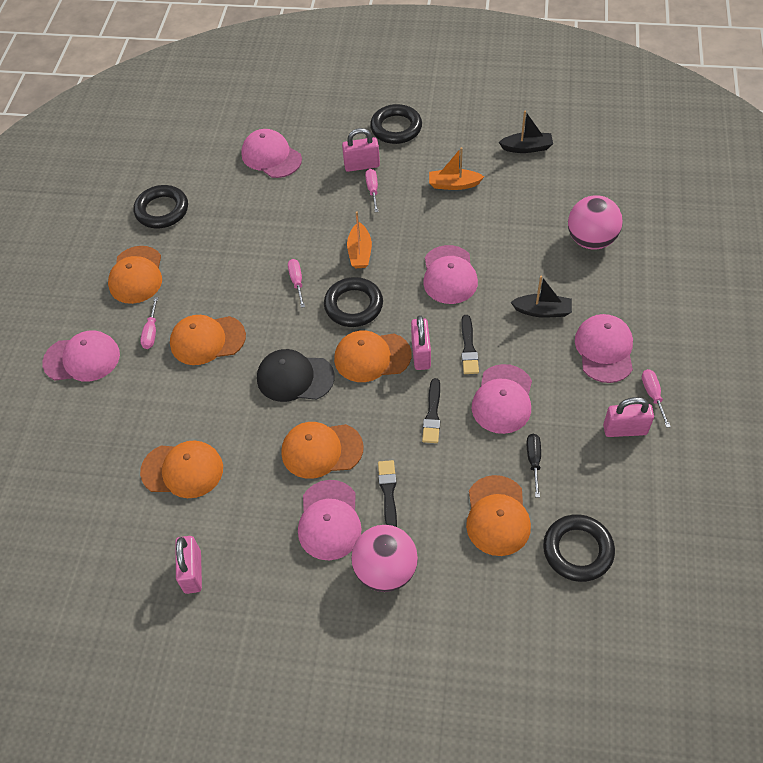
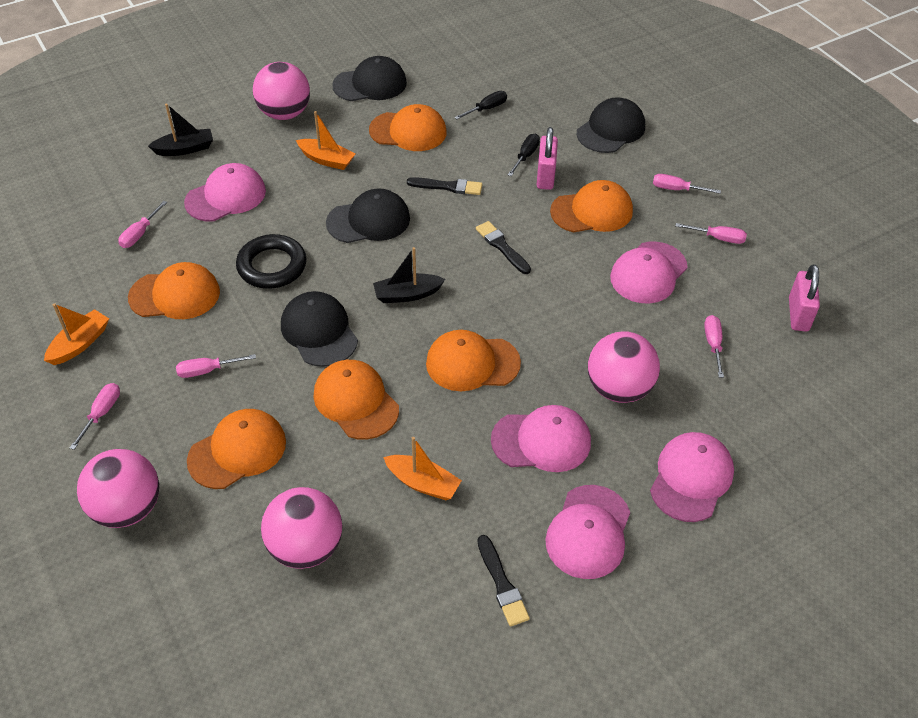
black cap: [257,349,335,402] = 1 -> [281,291,358,367] [326,188,410,243] [332,56,407,101] [577,97,645,153] = 4
black ring: [134,185,188,228] [324,277,383,327] [370,104,422,144] [543,514,615,582] = 4 -> [236,234,306,289] = 1
black screwdriver: [526,434,541,497] = 1 -> [454,91,507,119] [508,134,540,176] = 2
orange boat: [347,211,372,268] [429,147,484,190] = 2 -> [44,303,109,365] [296,111,356,170] [383,437,462,500] = 3
pink ball: [351,525,418,592] [568,195,622,250] = 2 -> [77,449,159,528] [253,62,310,120] [261,487,342,569] [588,331,660,403] = 4
pink cap: [42,331,120,382] [241,129,302,178] [298,480,362,560] [423,245,478,304] [472,364,532,434] [575,314,633,383] = 6 -> [184,163,266,221] [491,405,591,472] [545,485,630,579] [610,242,688,303] [650,432,734,522] = 5
pink padlock: [175,536,202,594] [342,128,380,172] [411,315,431,370] [603,397,654,437] = 4 -> [537,127,558,190] [789,264,820,331] = 2
pink screwdriver: [140,297,158,349] [288,259,305,308] [365,169,379,212] [642,369,671,428] = 4 -> [70,383,120,450] [118,201,167,248] [176,354,256,378] [653,174,721,194] [675,223,747,244] [704,315,724,378] = 6

